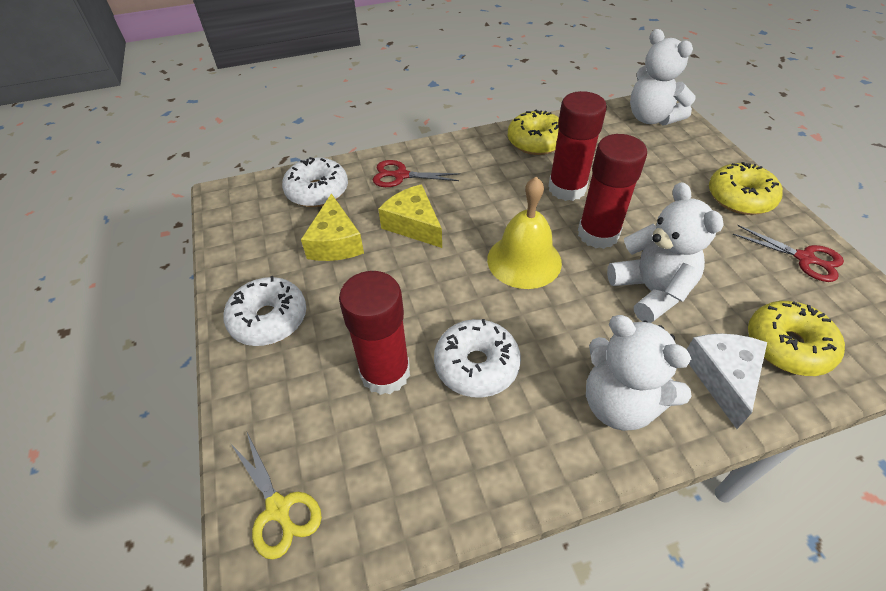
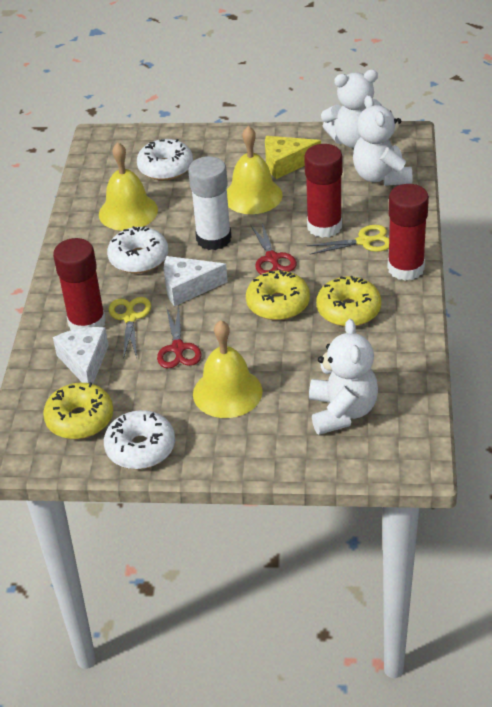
white cheese: [687,334,767,429] = 1 -> [53,327,109,384] [164,256,228,306] = 2
white glue stick: none = 0 -> [188,156,231,250] = 1
yellow bell: [487,176,562,289] = 1 -> [99,142,158,231] [193,320,262,418] [227,126,283,214] = 3
yellow cheese: [301,193,364,261] [378,184,442,248] = 2 -> [265,136,321,179] = 1
yellow scissors: [230,432,322,560] = 1 -> [109,297,151,359] [307,225,389,255] = 2

